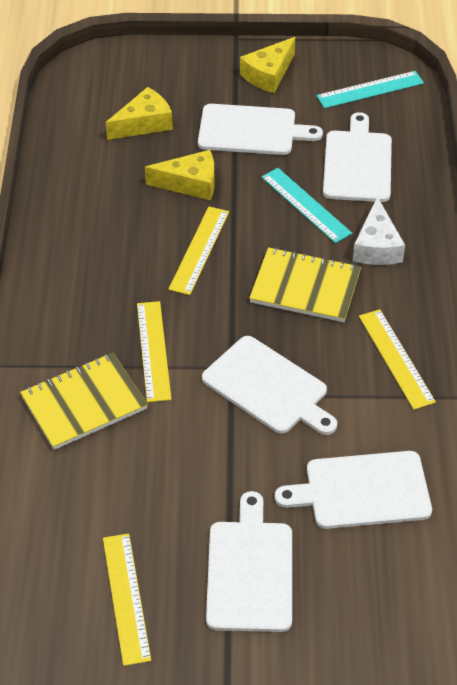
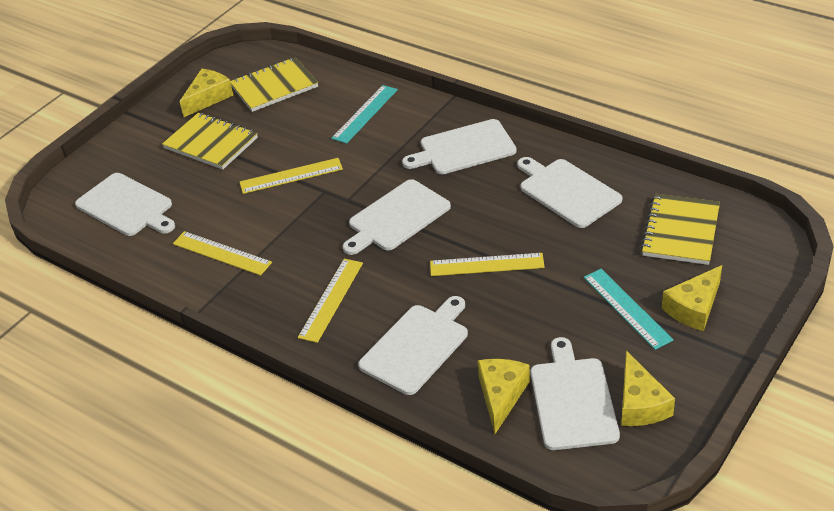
white cheese: [353,197,405,265] = 1 -> none = 0
white cutting board: [198,104,323,155] [202,336,337,435] [206,491,292,632] [275,451,432,529] [323,112,392,202] = 5 -> [75,173,175,236] [343,179,451,255] [358,296,468,395] [402,119,517,174] [517,157,622,228] [531,337,620,450] = 6
yellow cheese: [106,87,173,140] [145,150,215,200] [240,37,295,93] = 3 -> [180,69,234,117] [478,359,530,434] [621,350,675,426] [662,265,722,331] = 4
yellow notebook: [20,353,148,450] [249,247,361,322] = 2 -> [162,113,258,169] [230,57,318,112] [640,194,720,265] = 3

